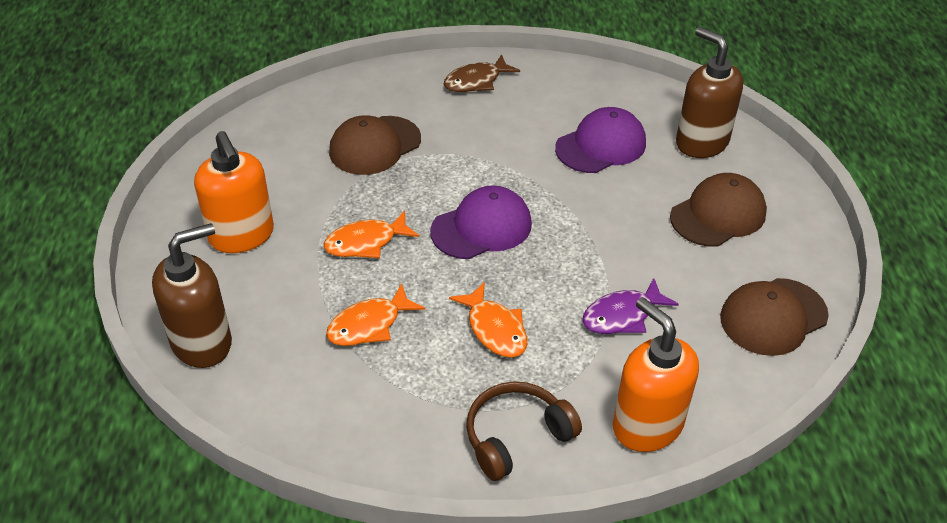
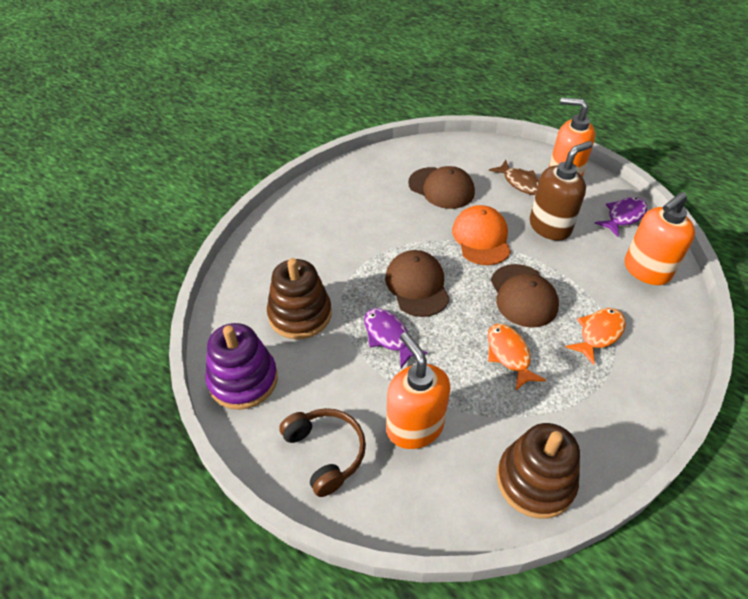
brown soap dispenser: [152,223,232,368] [676,27,743,158] = 2 -> [530,141,593,241] = 1
brown stacking toy: none = 0 -> [267,258,331,339] [497,423,580,519] = 2
orange cap: none = 0 -> [452,205,511,265] = 1
orange fish: [324,211,419,258] [326,283,425,346] [449,282,527,358] = 3 -> [488,324,546,390] [566,308,626,365] = 2
orange soap dispenser: [194,131,274,253] [613,297,699,452] = 2 -> [386,332,451,449] [549,97,595,177] [625,192,695,285] = 3
purple cap: [430,185,532,259] [555,107,646,173] = 2 -> none = 0
purple fish: [582,278,679,334] = 1 -> [364,308,427,368] [594,197,647,237] = 2
purple stacking toy: none = 0 -> [206,323,278,410] = 1

